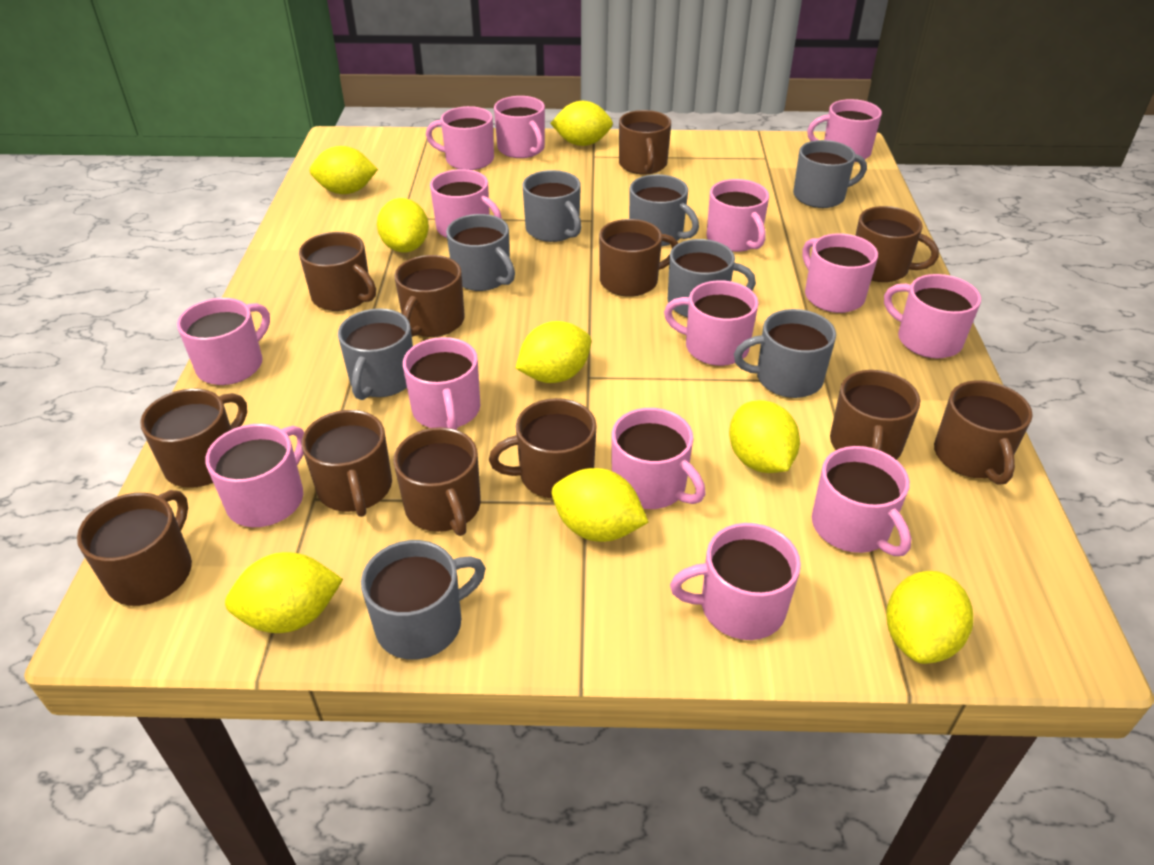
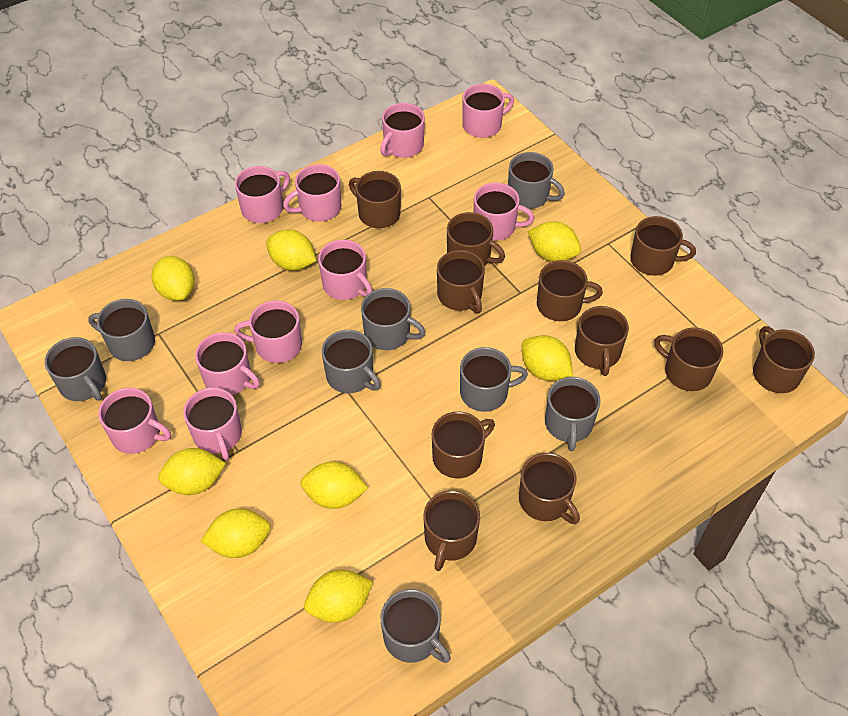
brown mug: [77,490,192,606] [140,388,247,488] [299,232,376,311] [302,410,392,517] [393,427,481,536] [394,255,465,337] [489,398,597,499] [599,219,678,297] [619,110,671,174] [830,370,920,460] [855,206,939,282] [934,380,1033,485] = 12 -> [349,171,401,228] [423,491,480,571] [432,412,495,479] [437,250,485,313] [447,212,505,266] [519,453,580,524] [537,260,603,321] [575,306,629,376] [630,216,696,276] [654,328,724,391] [753,326,815,393] = 11
pink mug: [177,298,270,385] [205,424,304,527] [403,337,480,430] [426,106,494,170] [430,169,502,238] [494,96,545,158] [612,408,706,509] [664,280,759,366] [670,523,801,640] [706,179,769,252] [802,233,878,313] [807,99,882,162] [812,446,911,556] [884,274,981,359] = 14 -> [98,388,171,454] [183,388,242,460] [195,332,260,395] [234,300,302,363] [235,166,290,223] [283,164,341,222] [318,240,373,300] [380,103,425,158] [462,84,514,138] [474,183,534,241] = 10

